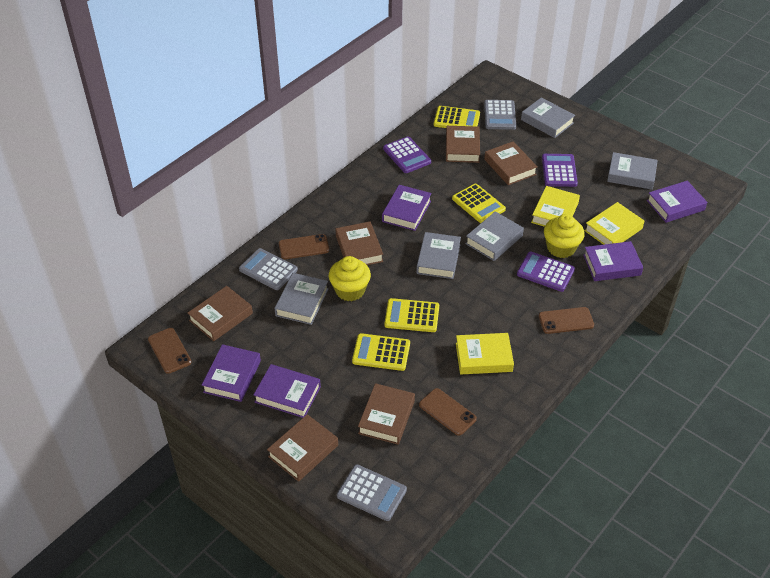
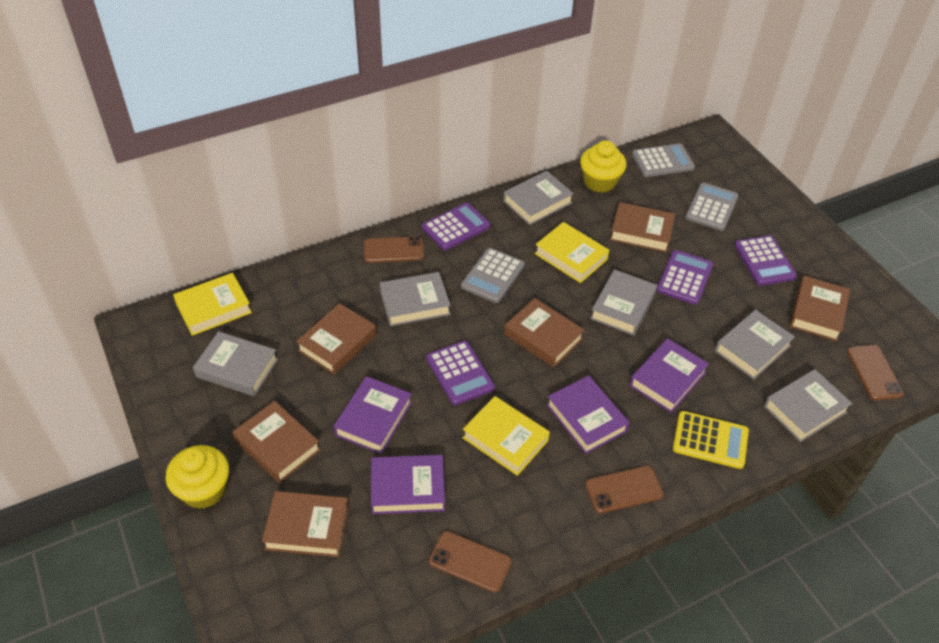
grey book: [274,273,328,325] [416,232,461,279] [465,211,524,261] [521,97,575,138] [607,152,658,190] = 5 -> [193,331,278,396] [380,272,451,326] [503,171,574,225] [590,269,657,336] [715,310,795,379] [764,369,853,442] = 6
purple book: [202,344,261,402] [254,364,321,418] [382,185,432,231] [583,241,643,281] [647,181,707,223] = 5 -> [333,376,412,454] [371,455,445,514] [546,375,630,454] [630,338,709,413] = 4
purple calculator: [383,137,431,173] [517,251,575,292] [542,154,578,187] = 3 -> [422,203,490,250] [426,341,495,405] [657,250,713,305] [734,235,797,286] = 4
yellow calculator: [352,333,410,371] [384,298,439,332] [434,106,480,128] [452,184,506,223] = 4 -> [673,411,749,469] = 1

